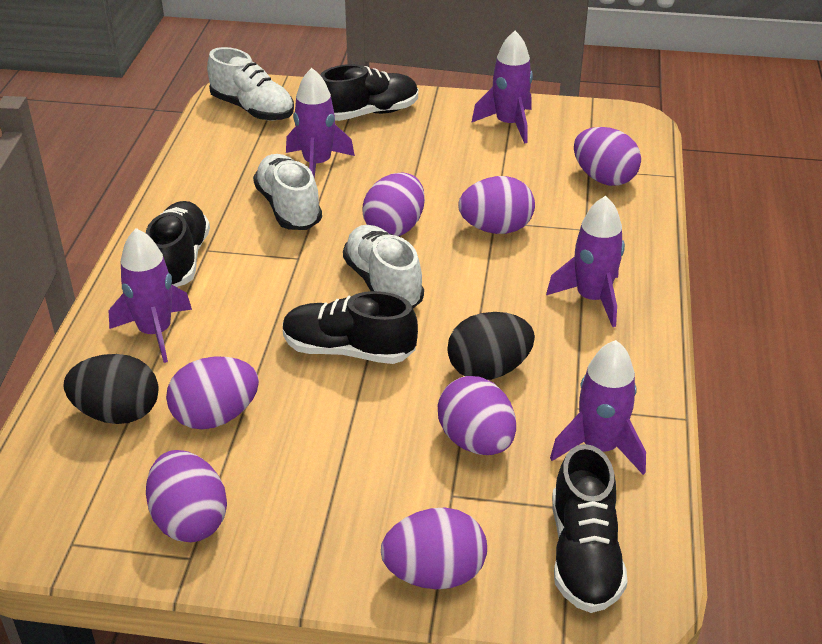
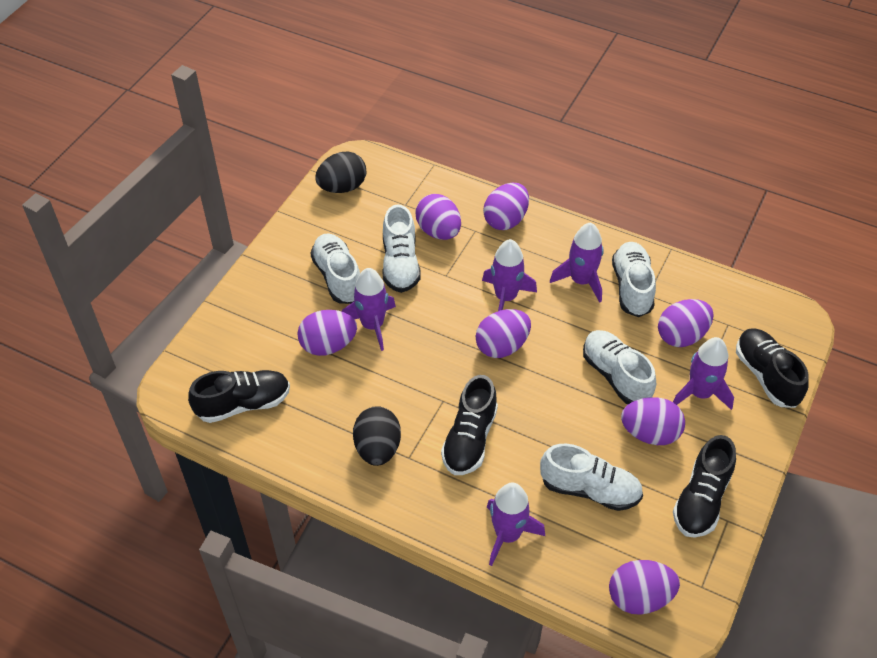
white shoe: [207,47,294,121] [253,154,322,230] [343,225,424,308] = 3 -> [310,233,360,304] [382,204,421,293] [540,444,643,511] [583,330,656,404] [612,242,656,317] = 5

